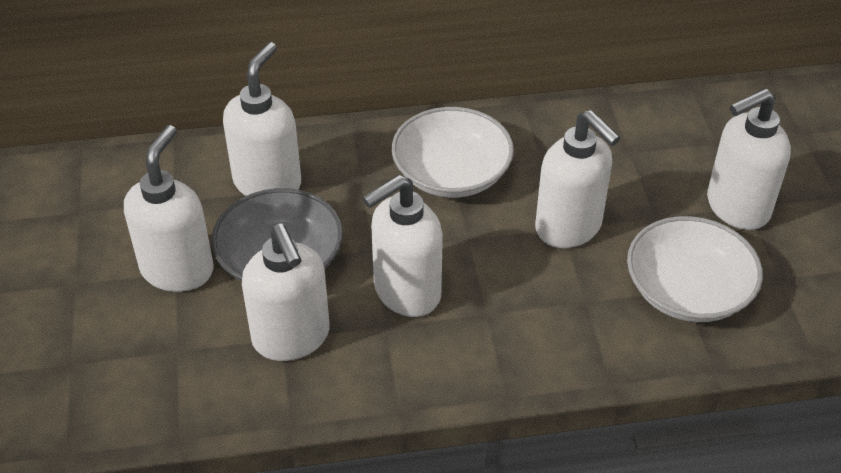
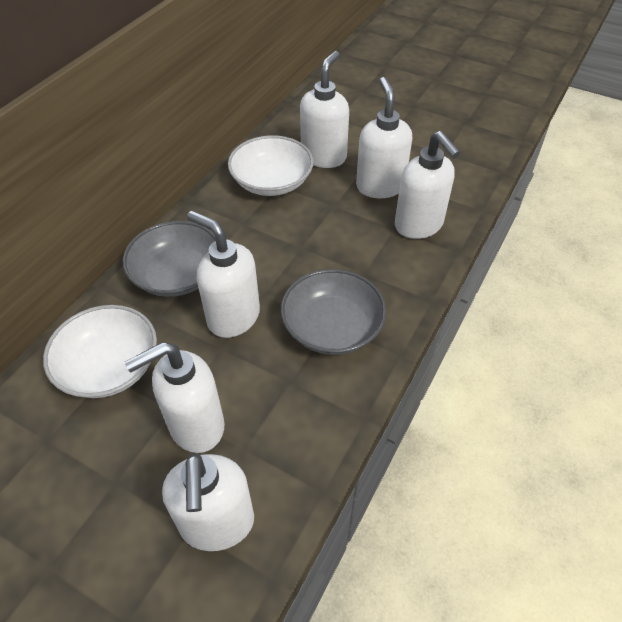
grey bowl: [211,188,343,282] = 1 -> [123,221,216,297] [281,269,387,355] = 2

